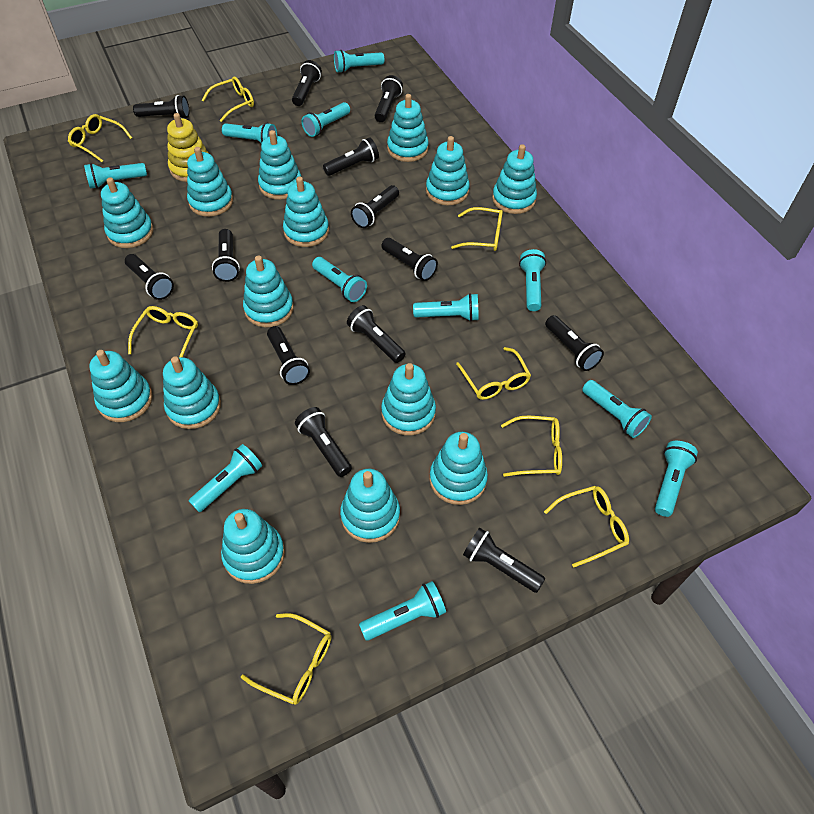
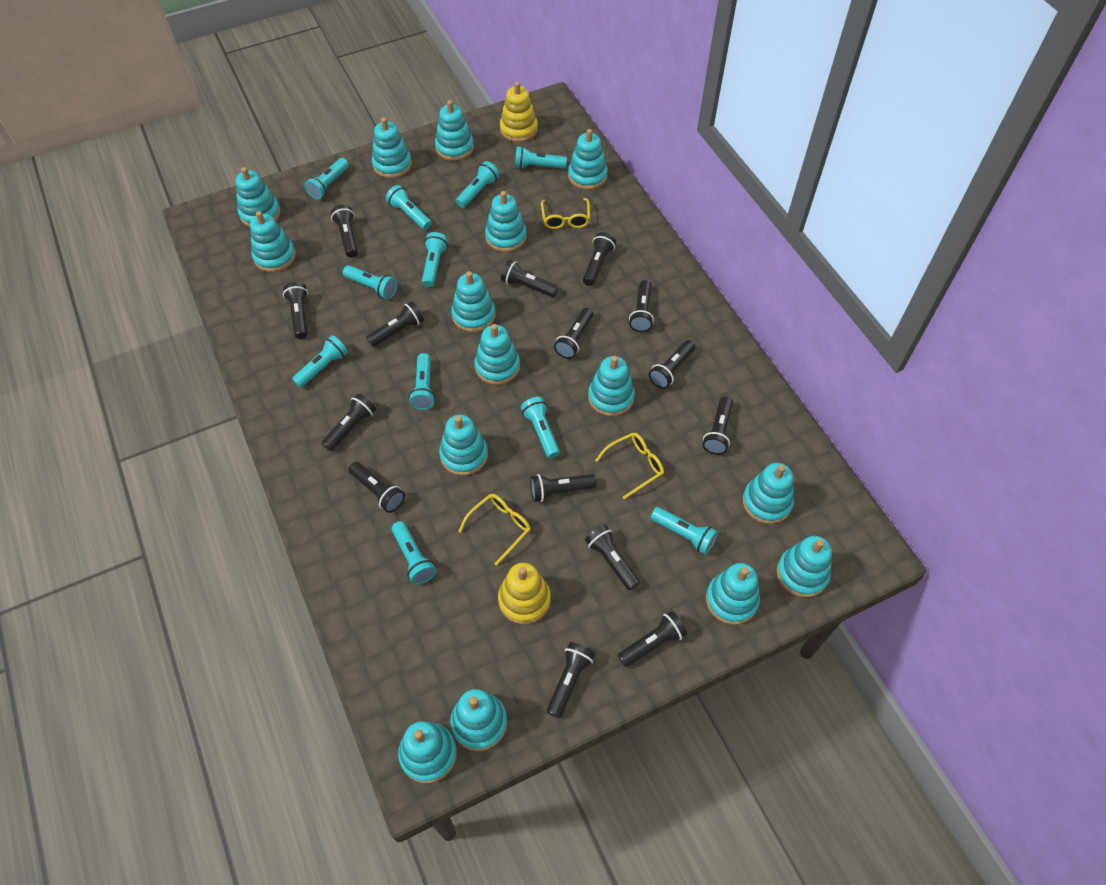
black flashlight: [125,254,174,300] [133,95,189,118] [212,229,240,282] [267,326,310,385] [292,60,322,106] [295,407,352,477] [323,137,379,176] [347,305,406,363] [351,185,399,228] [375,75,403,122] [381,238,438,281] [463,528,545,593] [545,315,604,371] = 13 -> [283,282,308,339] [322,394,376,451] [331,205,358,257] [349,462,405,513] [366,301,424,347] [501,260,558,297] [530,474,597,502] [547,642,595,718] [554,308,593,359] [583,232,616,286] [585,525,640,591] [618,611,687,667] [629,280,654,332] [649,340,695,389] [703,396,733,455] = 15
turquoise stacking toy: [89,350,153,422] [101,177,153,248] [163,356,221,429] [187,147,233,217] [221,509,285,584] [243,255,294,327] [258,130,301,200] [283,177,329,247] [340,469,400,543] [381,363,436,435] [387,94,429,162] [426,136,470,205] [430,432,488,505] [492,144,537,214] = 14 -> [236,167,281,227] [250,211,296,272] [372,118,412,178] [398,721,457,783] [435,100,474,161] [439,415,488,476] [450,689,507,751] [451,271,496,332] [474,324,520,385] [485,191,527,252] [568,129,608,190] [588,356,635,416] [706,563,760,625] [743,463,794,524] [777,536,832,597] = 15
yellow glasses: [68,114,132,162] [128,306,198,358] [202,77,254,122] [241,613,332,705] [451,207,503,251] [456,347,531,400] [501,416,562,477] [544,486,629,567] = 8 -> [458,494,531,566] [541,198,590,229] [595,433,664,499] = 3
yellow stacking toy: [167,113,208,182] = 1 -> [498,563,551,625] [500,82,538,142] = 2

